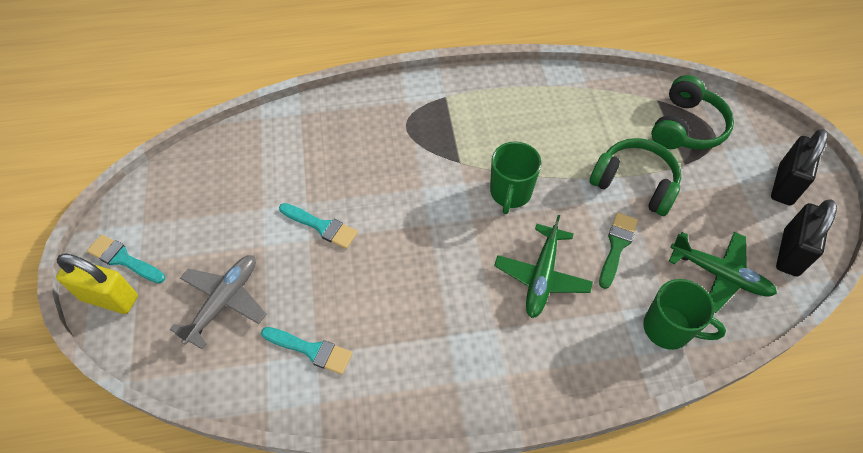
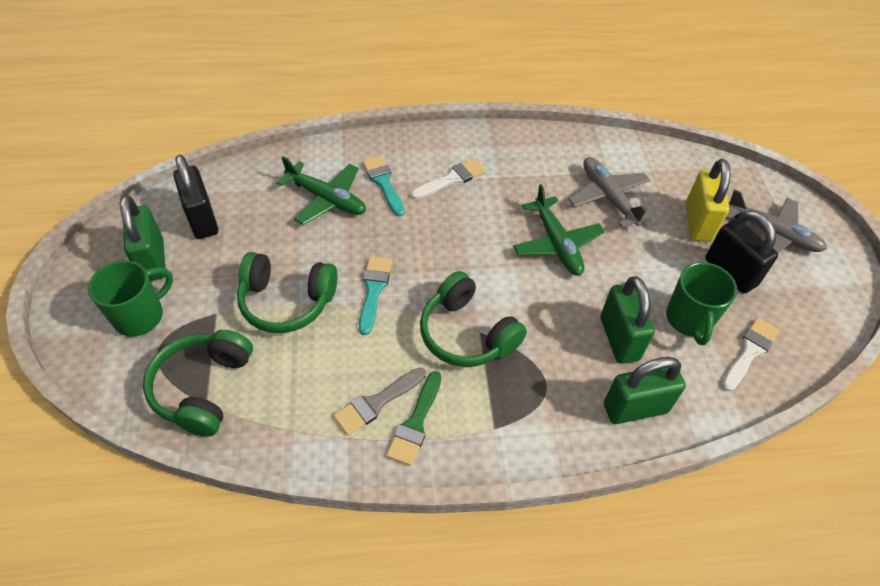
green headphones: [590,138,681,216] [651,75,734,150] = 2 -> [143,330,253,436] [237,252,338,333] [420,271,527,367] = 3
green padlock: none = 0 -> [120,195,165,281] [601,276,655,364] [604,357,686,424] = 3
grey brush: none = 0 -> [333,368,426,436] = 1
grey plane: [170,255,266,349] = 1 -> [568,157,654,228] [726,189,827,253] = 2
turquoise brush: [87,234,165,283] [261,327,352,375] [279,203,358,249] = 3 -> [359,256,392,335] [362,155,405,217] = 2
white brush: none = 0 -> [411,158,486,199] [722,317,780,392] = 2

